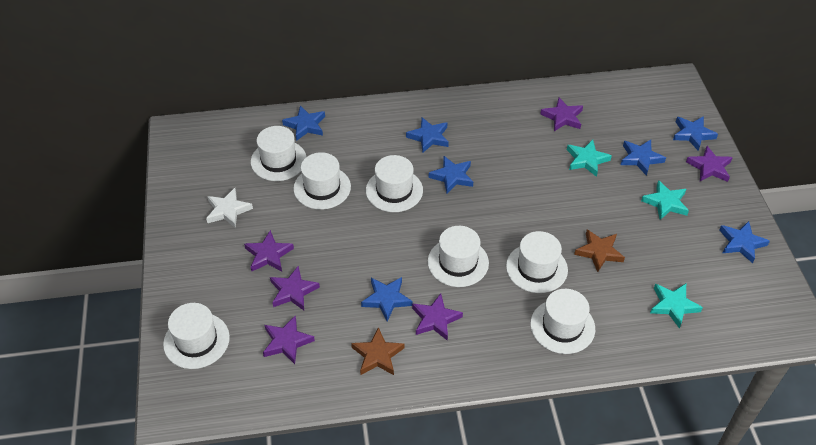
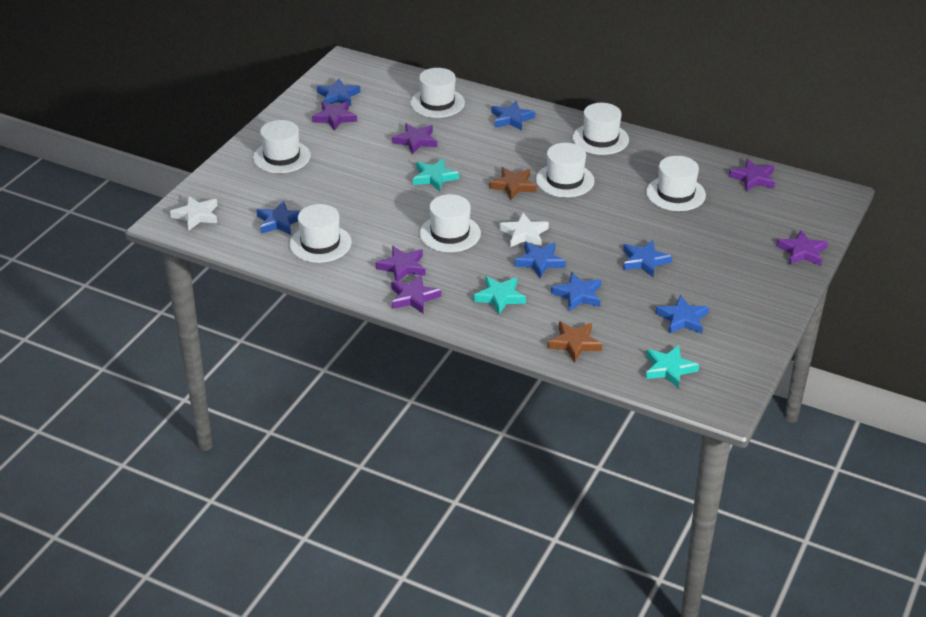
white star: [206,188,253,228] = 1 -> [170,196,218,231] [499,213,549,247] = 2

